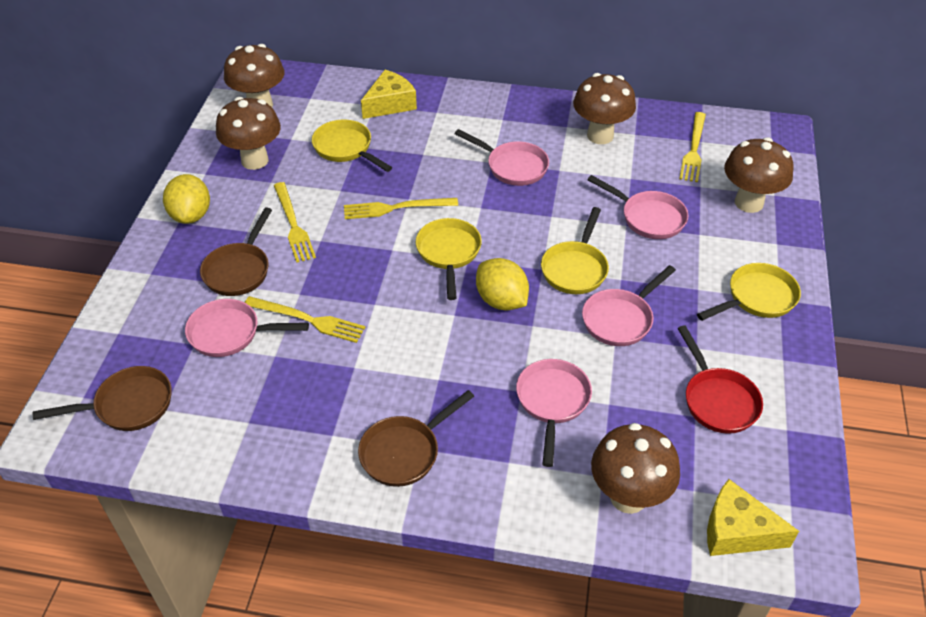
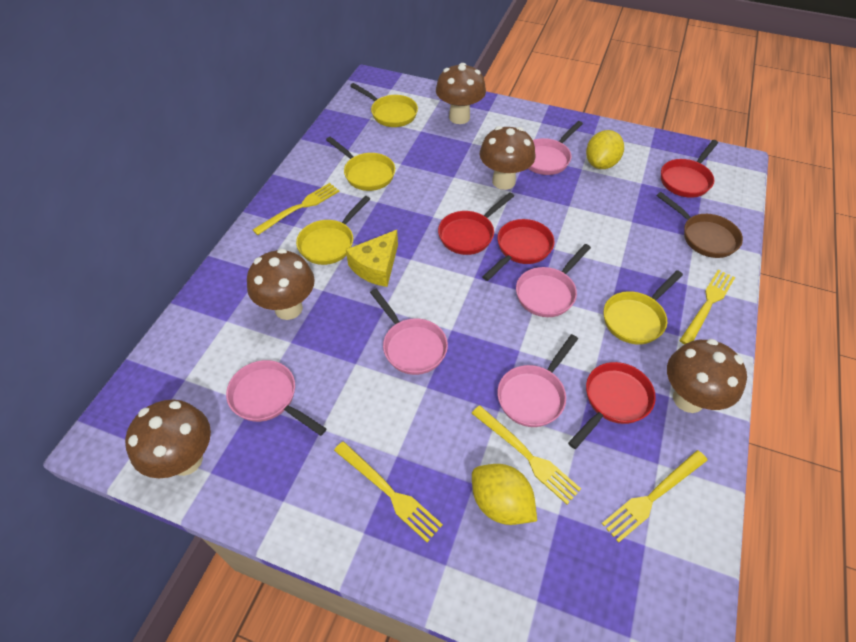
brown pan: [33,366,172,431] [200,207,272,296] [358,390,474,487] = 3 -> [656,192,743,258] = 1
red pan: [677,325,763,434] = 1 -> [438,192,514,255] [482,219,555,281] [568,362,656,449] [661,140,718,198] = 4
yellow cheese: [361,70,417,119] [707,479,799,556] = 2 -> [346,230,398,287] = 1
yellow fork: [245,296,365,343] [274,182,316,263] [344,198,458,219] [679,112,706,182] = 4 -> [253,183,340,235] [334,441,443,542] [471,405,581,504] [602,450,707,543] [679,270,735,344] = 5

